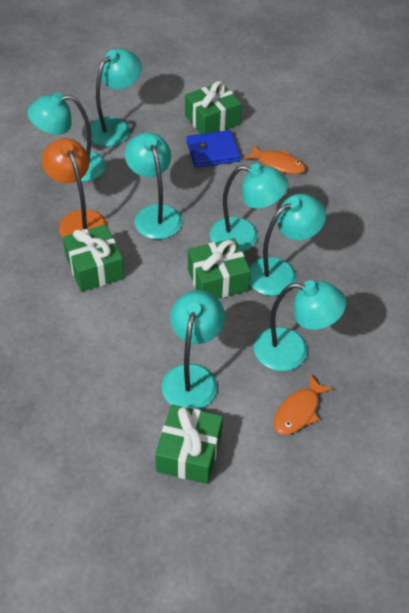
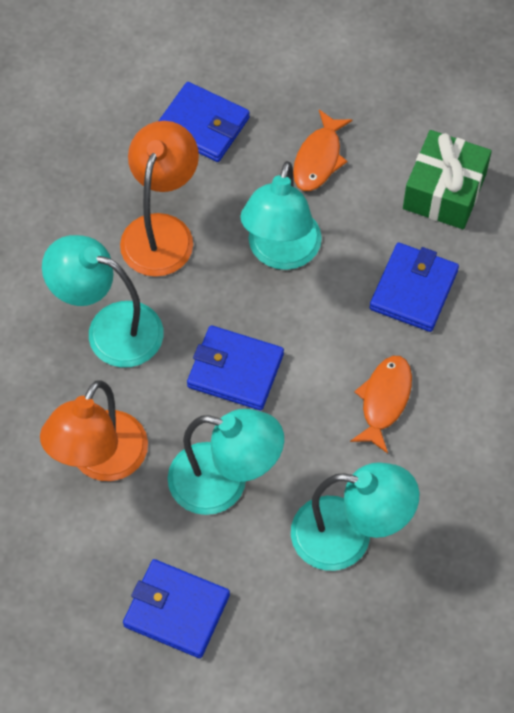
blue wallet: [186,130,240,168] = 1 -> [123,559,230,658] [159,82,250,162] [187,325,284,410] [369,243,459,332] = 4
green gift: [63,224,124,292] [155,404,223,484] [185,81,242,134] [188,238,251,299] = 4 -> [403,130,492,229] = 1
orange lamp: [42,138,107,237] = 1 -> [40,380,148,481] [120,121,199,277] = 2
turquoise lamp: [27,92,106,182] [90,49,142,146] [125,132,182,239] [162,290,225,409] [210,164,288,252] [249,194,326,296] [254,280,346,371] = 7 -> [42,235,164,368] [168,409,284,515] [240,161,322,270] [291,462,419,571] = 4

